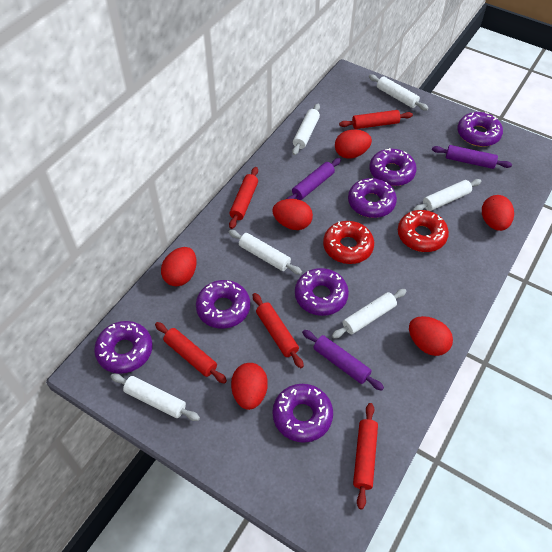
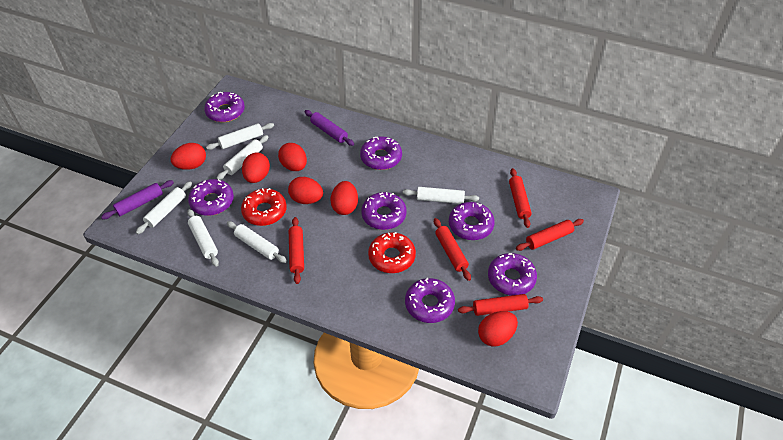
purple rolling pin: [286,158,341,200] [302,330,384,391] [432,145,512,169] = 3 -> [101,180,174,219] [304,110,354,146] = 2

